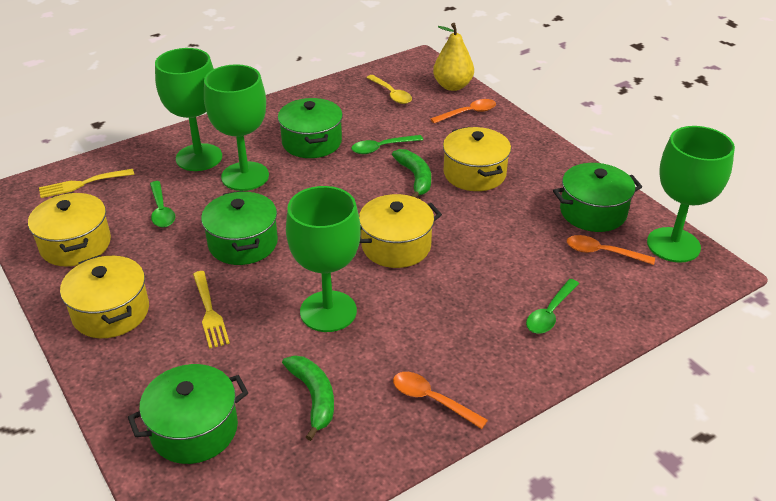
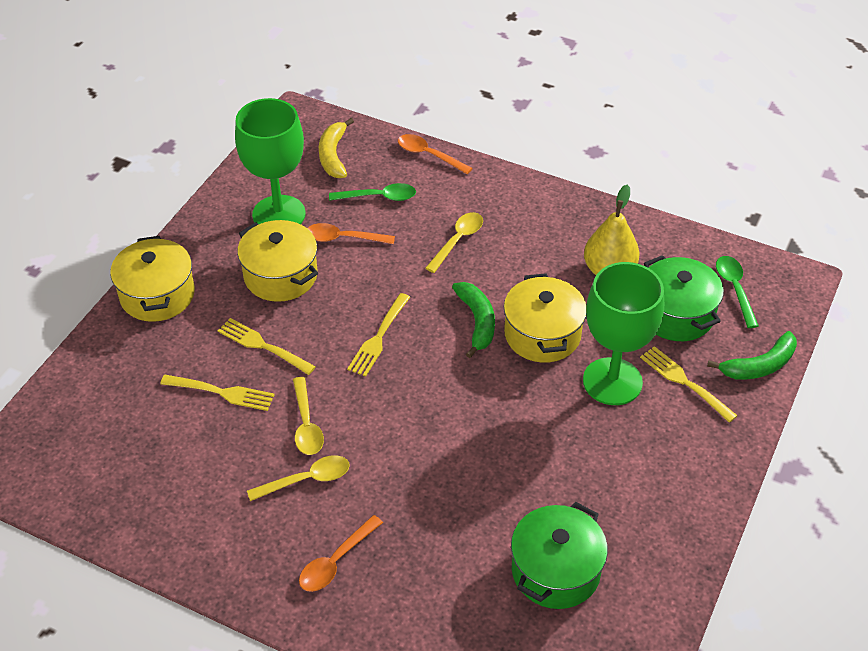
green goblet: [155,48,222,171] [204,64,269,191] [286,186,361,332] [647,126,735,262] = 4 -> [235,98,305,224] [583,262,664,405] = 2
green pot: [128,364,248,464] [201,190,278,265] [278,98,343,158] [553,163,642,232] = 4 -> [511,502,608,609] [644,255,724,341] = 2
green spoon: [150,181,175,227] [351,135,423,154] [526,279,579,334] = 3 -> [329,183,416,201] [716,256,759,328] = 2
yellow banana: none = 0 -> [319,118,354,178] = 1
yellow fork: [39,169,134,198] [193,271,230,349] = 2 -> [160,375,275,411] [217,318,316,375] [347,293,410,377] [640,346,738,423] = 4
yellow pot: [28,192,111,266] [60,255,149,338] [359,194,442,268] [443,127,511,191] = 4 -> [110,236,195,322] [237,220,318,302] [504,273,586,363] = 3
yellow spoon: [366,75,412,104] = 1 -> [247,455,350,501] [293,377,324,455] [425,212,483,273] = 3

